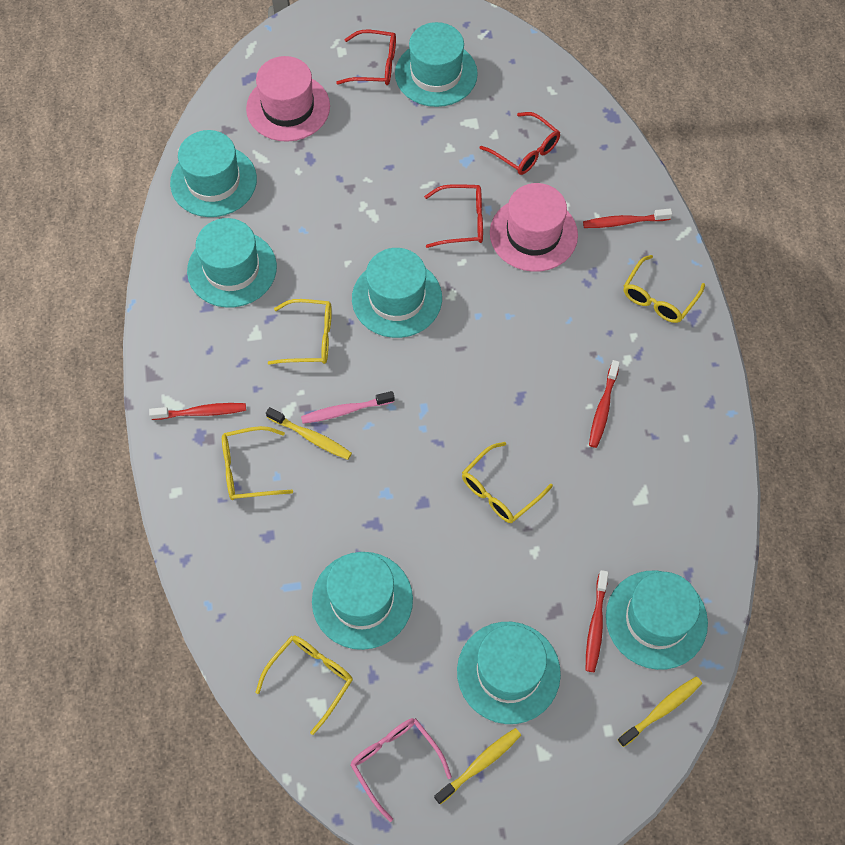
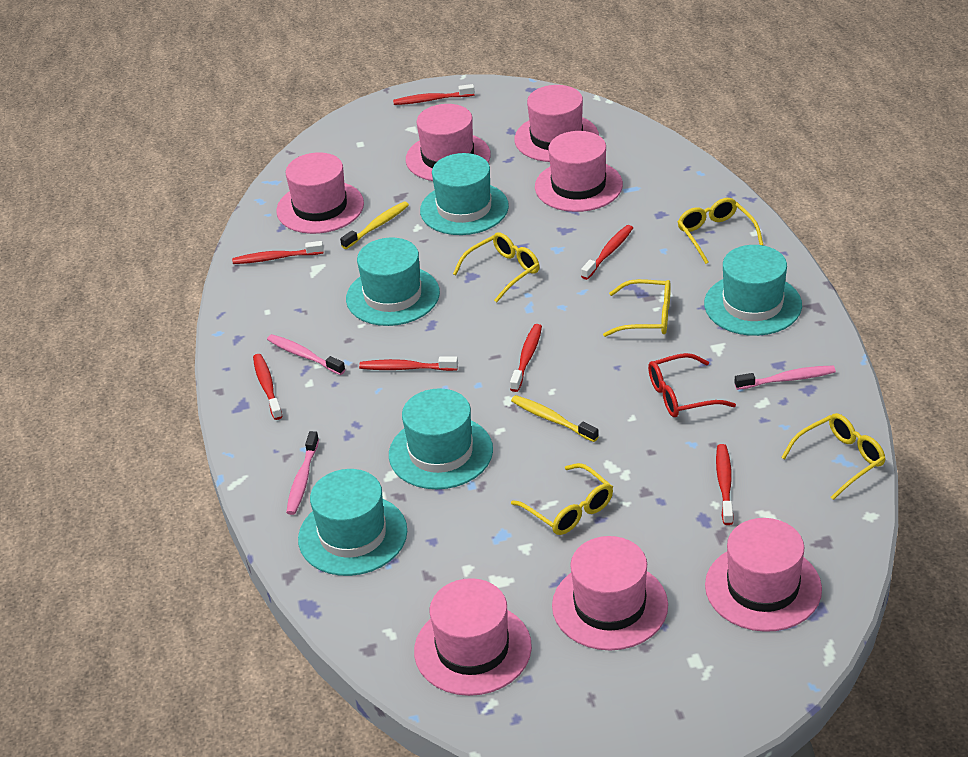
pink glasses: [351,718,452,822] = 1 -> none = 0
pink hat: [246,56,330,142] [490,183,578,272] = 2 -> [276,152,364,234] [406,104,491,181] [414,578,532,696] [514,85,599,162] [535,131,623,212] [552,536,668,650] [705,518,822,632] = 7
pink toothbrush: [301,391,395,424] = 1 -> [267,334,345,375] [286,431,319,515] [735,365,836,390] = 3
red glasses: [336,30,396,85] [424,184,483,248] [479,112,560,175] = 3 -> [648,353,736,417] = 1
red toothbrush: [149,403,246,420] [583,209,672,228] [586,570,608,672] [589,360,620,448] = 4 -> [232,241,324,264] [253,354,283,420] [359,356,458,371] [393,84,475,105] [510,324,542,392] [581,225,633,280] [716,444,734,525] = 7
turquoise hat: [170,130,257,217] [187,218,277,308] [312,552,413,650] [352,248,442,338] [395,22,478,107] [457,622,561,724] [606,571,708,670] = 7 -> [298,469,407,576] [346,237,440,326] [389,389,493,489] [420,153,509,235] [704,245,802,336] = 5
yellow toothbrush: [266,407,352,460] [434,728,521,804] [617,676,702,747] = 3 -> [340,201,409,249] [511,395,599,442] = 2

